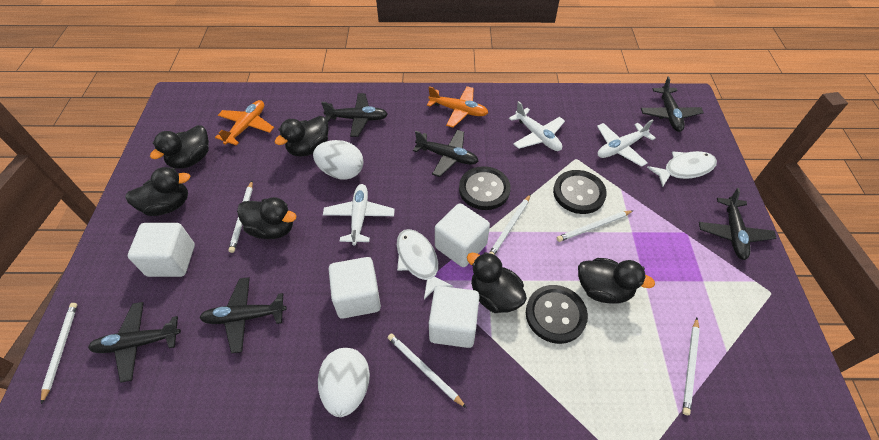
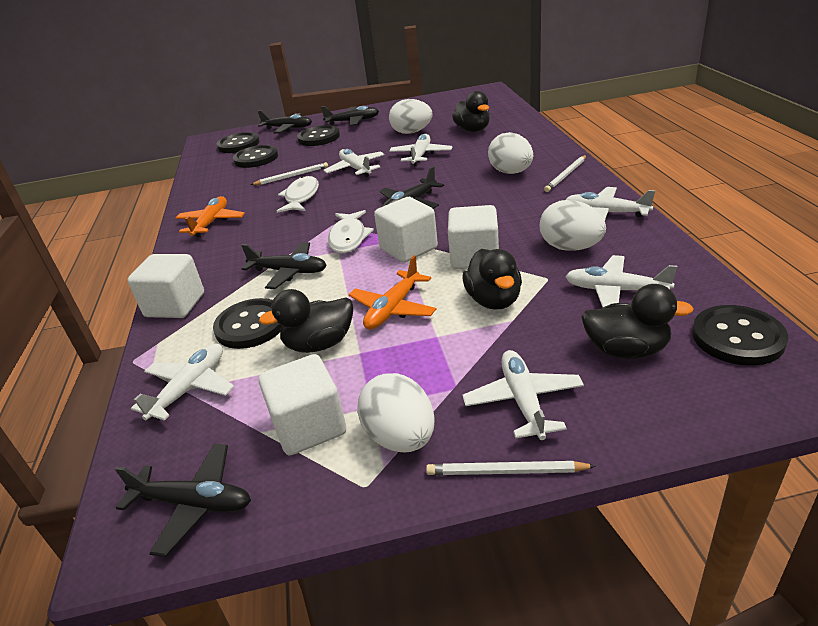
black button: [459,166,511,210] [526,285,588,344] [553,170,607,214] = 3 -> [213,298,282,349] [216,132,260,153] [233,145,278,168] [297,125,340,146] [692,305,788,366] = 5
black duck: [125,167,190,216] [150,125,209,169] [237,197,296,239] [275,116,328,157] [467,252,527,313] [578,258,655,304] = 6 -> [259,289,353,353] [452,91,490,132] [463,249,522,310] [581,284,694,359] = 4
black plane: [88,302,181,383] [199,277,286,353] [321,93,388,137] [413,130,478,177] [641,77,704,132] [699,188,776,260] = 6 -> [115,444,251,557] [241,242,327,289] [258,111,312,133] [321,106,379,126] [379,166,444,209] = 5
white egg: [313,140,364,180] [318,348,370,417] = 2 -> [357,373,434,452] [389,99,433,134] [488,132,533,174] [540,200,606,251] = 4
white pencil: [41,303,77,404] [229,181,253,253] [388,333,466,408] [489,194,531,255] [557,210,634,242] [682,318,700,415] = 6 -> [251,162,328,185] [426,461,596,475] [544,155,587,192] = 3
white plane: [323,184,395,246] [509,101,565,151] [597,119,656,167] = 3 -> [131,344,234,421] [323,149,385,177] [389,134,453,166] [462,350,584,440] [565,255,677,307] [566,187,655,221] = 6

